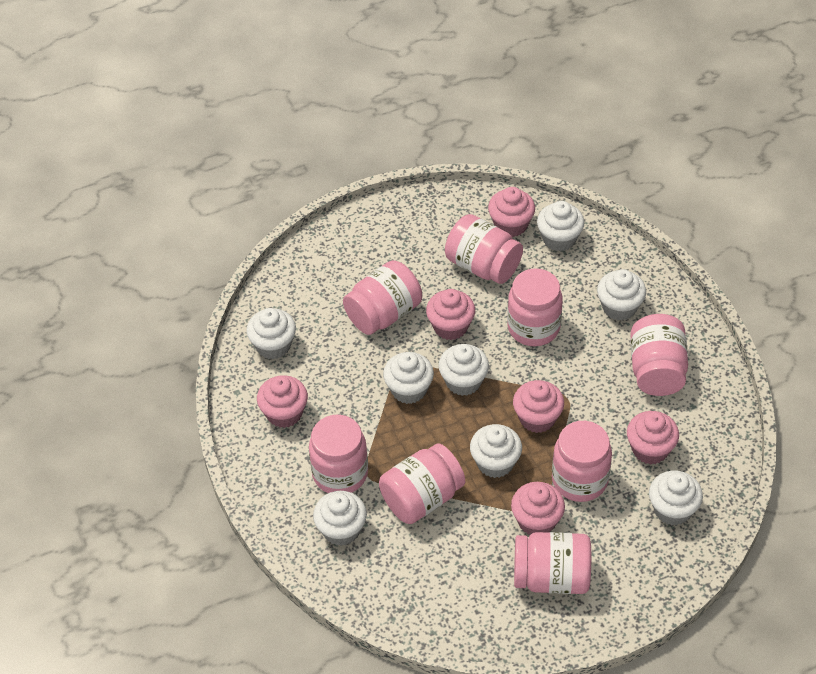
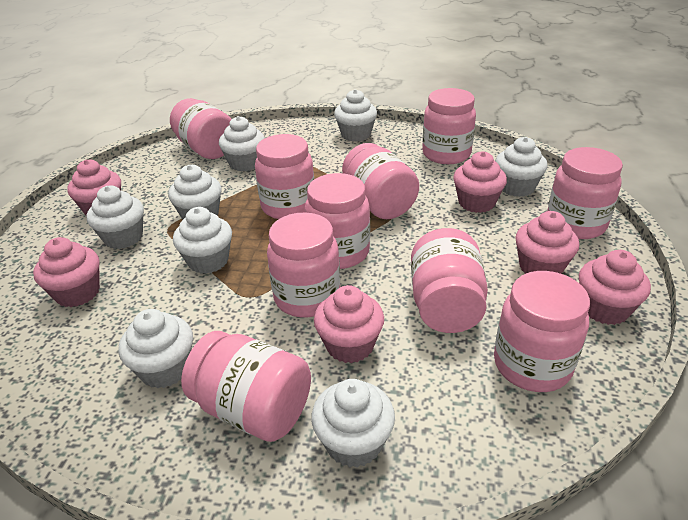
pink jar: [309,414,368,493] [343,260,422,335] [379,443,465,524] [445,214,523,284] [507,268,563,346] [514,532,591,594] [552,421,612,502] [630,314,688,396] = 8 -> [170,98,232,159] [181,331,311,442] [255,134,314,219] [267,212,340,317] [305,173,370,269] [342,143,419,219] [411,228,488,333] [422,88,476,164] [494,271,590,392] [547,147,623,239] = 10

